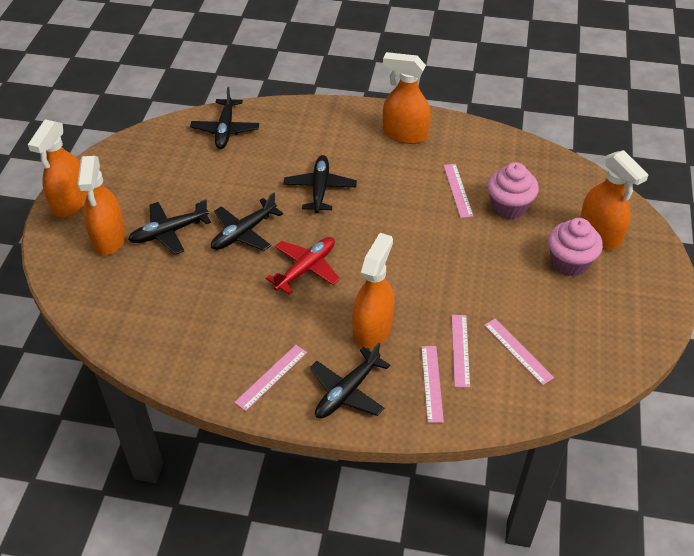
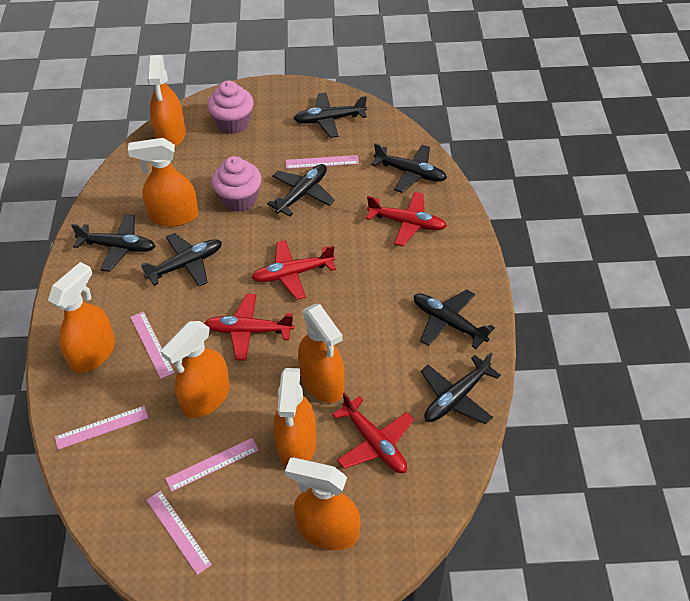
black plane: [128,199,211,255] [190,87,259,149] [211,192,283,251] [284,155,357,213] [310,342,390,418] = 5 -> [71,214,155,272] [141,233,222,286] [267,164,335,216] [293,93,367,138] [371,143,447,193] [414,289,495,349] [421,352,501,425] = 7
orange spray bottle: [28,119,87,217] [77,156,126,255] [352,233,394,349] [383,52,431,144] [580,150,649,250] = 5 -> [48,262,115,373] [128,138,198,227] [147,55,186,147] [161,321,230,418] [274,368,316,467] [285,457,360,551] [298,304,345,403] = 7
red plane: [266,237,340,295] = 1 -> [204,294,294,360] [251,240,336,300] [332,392,414,473] [366,192,447,246] = 4

